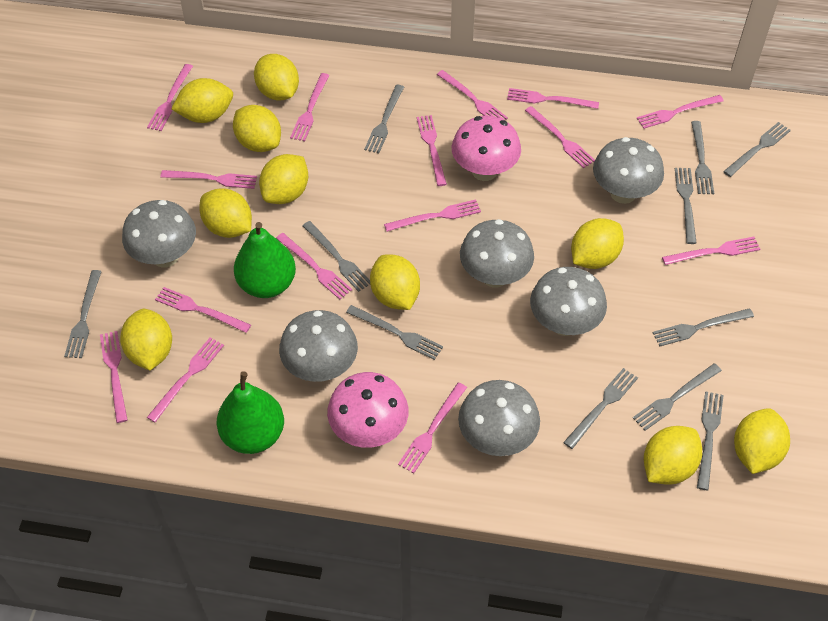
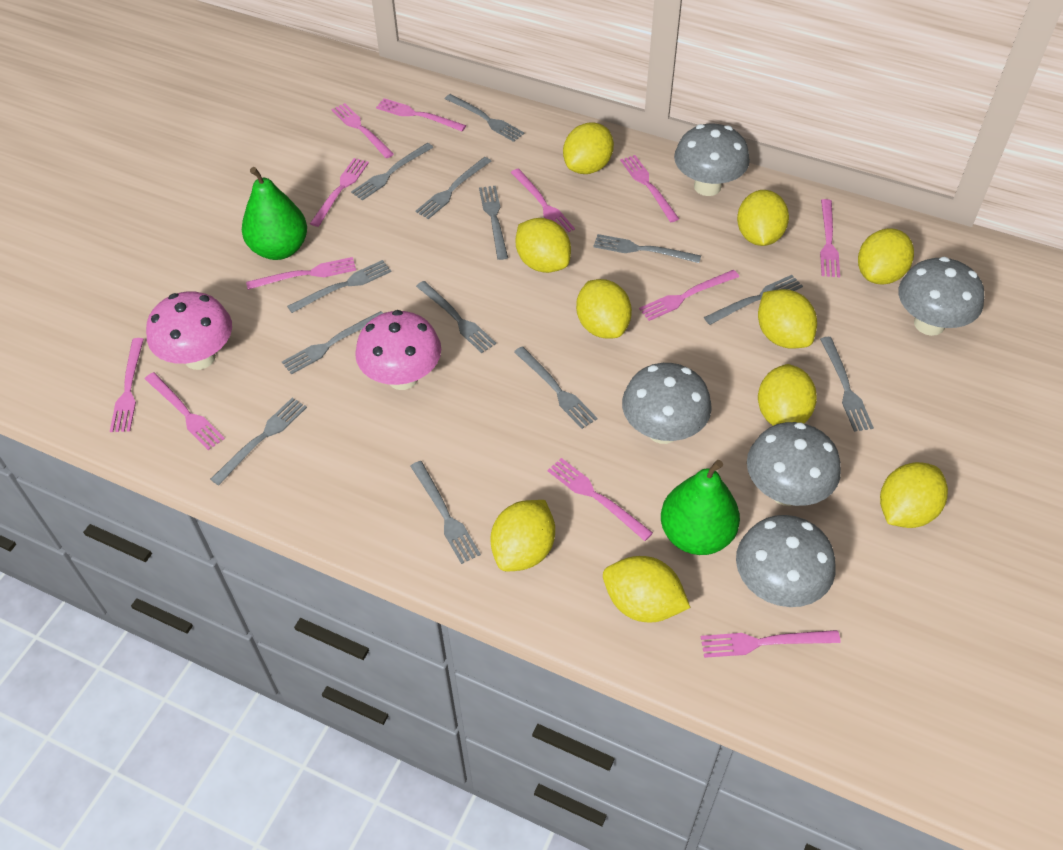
grey fork: [64,270,102,358] [303,221,370,292] [346,305,443,360] [364,85,404,153] [563,368,638,449] [633,363,722,431] [653,308,754,346] [675,168,697,244] [691,121,714,194] [697,391,724,490] [723,122,791,177] = 11 -> [210,398,307,486] [282,311,383,375] [287,260,391,313] [351,143,434,201] [410,461,481,564] [415,157,491,219] [416,281,496,353] [445,94,524,142] [479,186,508,260] [514,346,598,429] [593,234,701,263] [704,275,803,325] [820,337,874,432] = 13
grey mushroom: [122,200,196,267] [279,310,358,382] [458,380,540,456] [460,219,534,288] [530,267,607,336] [593,137,664,204] = 6 -> [622,363,712,444] [674,123,750,196] [736,515,836,607] [747,422,841,506] [898,257,984,336] = 5
pink fork: [100,331,128,423] [147,64,193,131] [147,337,224,423] [155,287,251,333] [161,170,257,189] [276,233,352,299] [290,73,329,141] [384,199,481,232] [398,383,467,473] [417,115,447,186] [437,70,508,121] [507,88,599,109] [525,106,595,168] [637,95,724,129] [662,237,761,265] = 15 -> [110,338,144,432] [145,372,225,450] [246,257,356,290] [310,158,369,227] [331,103,394,158] [376,98,466,131] [511,168,575,233] [547,458,653,541] [620,155,679,222] [639,270,739,321] [701,630,841,658] [820,199,840,277] = 12

